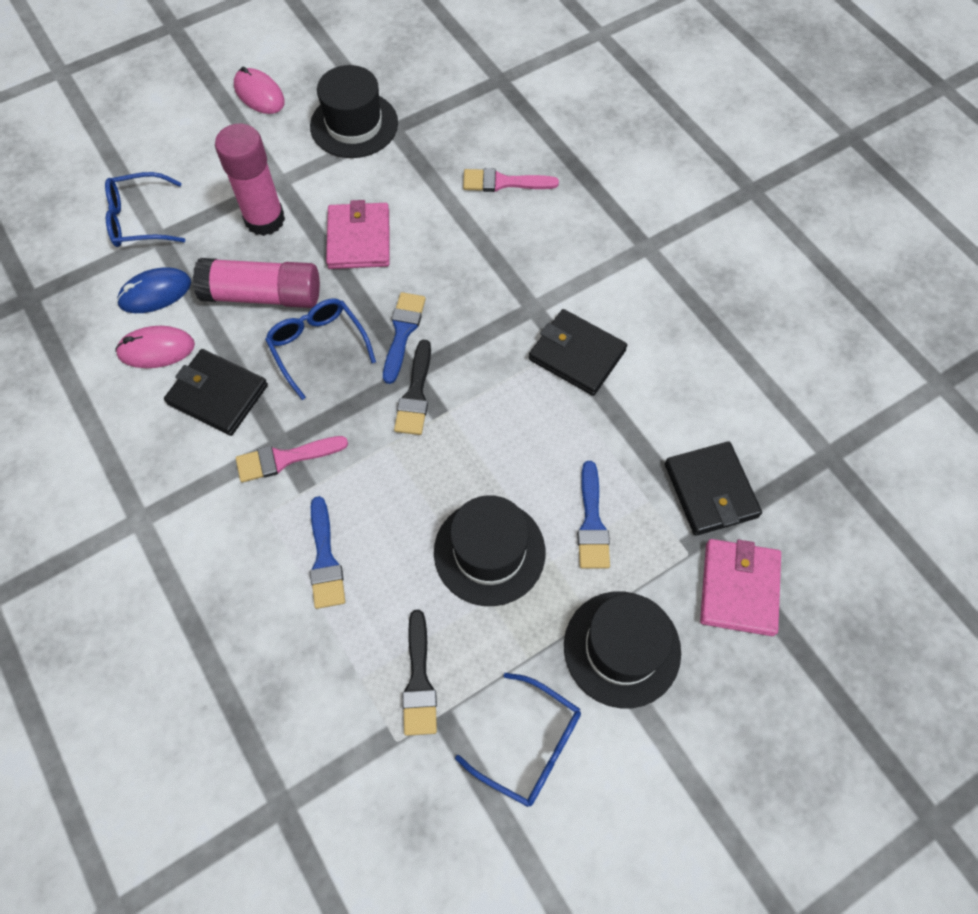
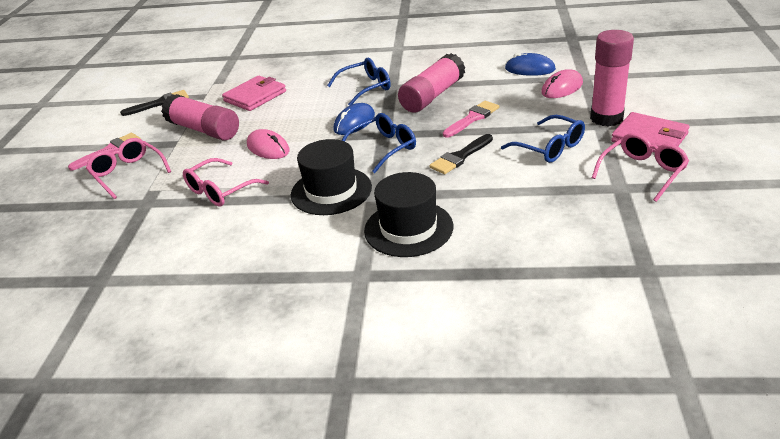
black hat: [310,65,398,158] [434,495,545,606] [564,591,681,708] = 3 -> [291,139,372,215] [364,172,454,257] = 2
black wallet: [164,349,268,436] [529,309,627,396] [665,441,762,536] = 3 -> none = 0
blue brush: [310,496,345,609] [383,292,426,384] [577,461,610,568] = 3 -> none = 0
blue mouse: [117,267,191,313] = 1 -> [334,103,375,135] [505,53,556,76] = 2
pink glasses: none = 0 -> [86,138,171,199] [183,158,269,206] [592,133,689,202] = 3
pink glue stick: [193,258,320,308] [215,124,285,236] = 2 -> [161,94,239,141] [398,53,465,113] [590,30,634,127] = 3

